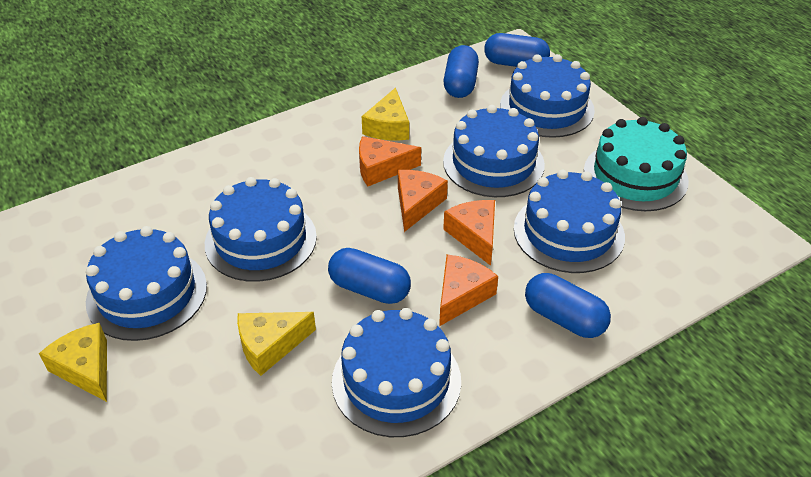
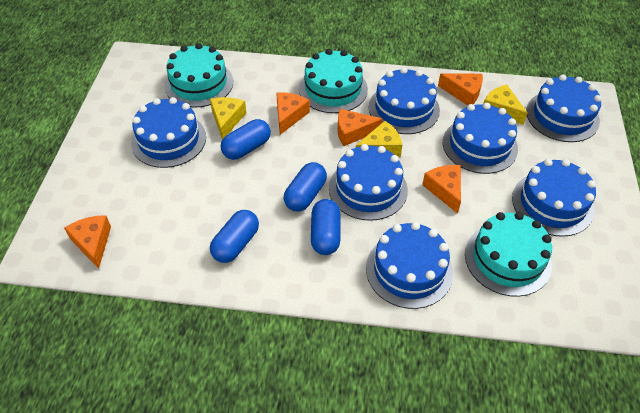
blue cake: [86,226,207,341] [205,177,317,282] [332,308,461,437] [443,105,545,197] [500,54,595,138] [514,170,625,273] = 6 -> [131,97,206,168] [329,144,408,221] [366,222,453,309] [369,67,440,134] [443,103,518,174] [512,159,596,237] [526,74,602,142] = 7
orange cheese: [359,136,421,186] [398,170,448,232] [439,254,498,326] [443,200,495,266] = 4 -> [64,215,111,269] [276,92,310,135] [338,109,383,146] [422,165,461,214] [438,73,483,105] = 5
turquoise cake: [584,117,689,211] = 1 -> [164,43,233,107] [299,49,368,113] [465,212,552,297] = 3

